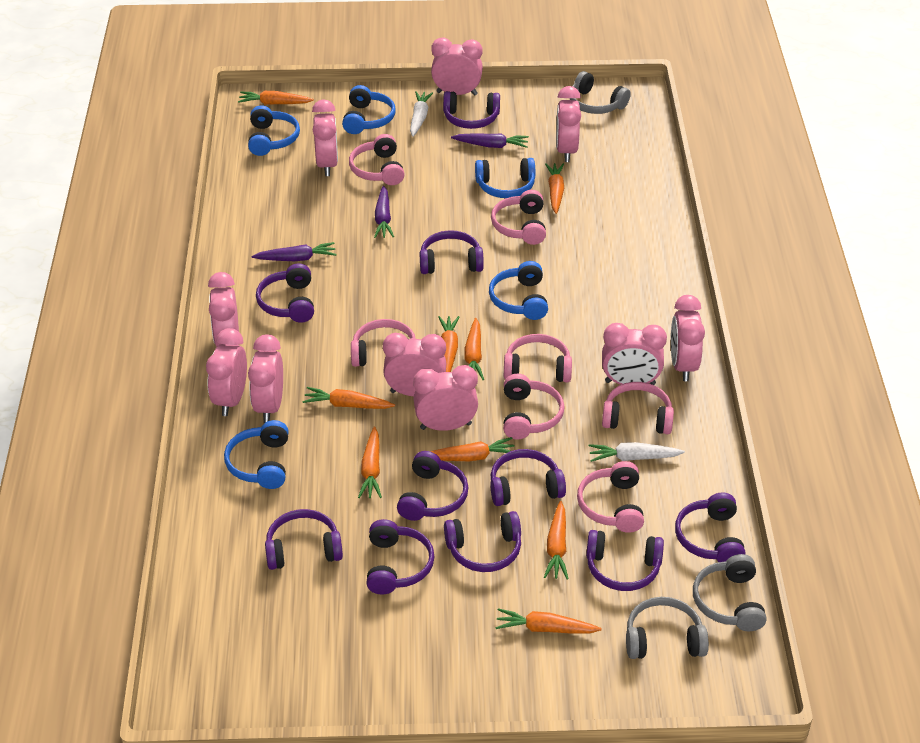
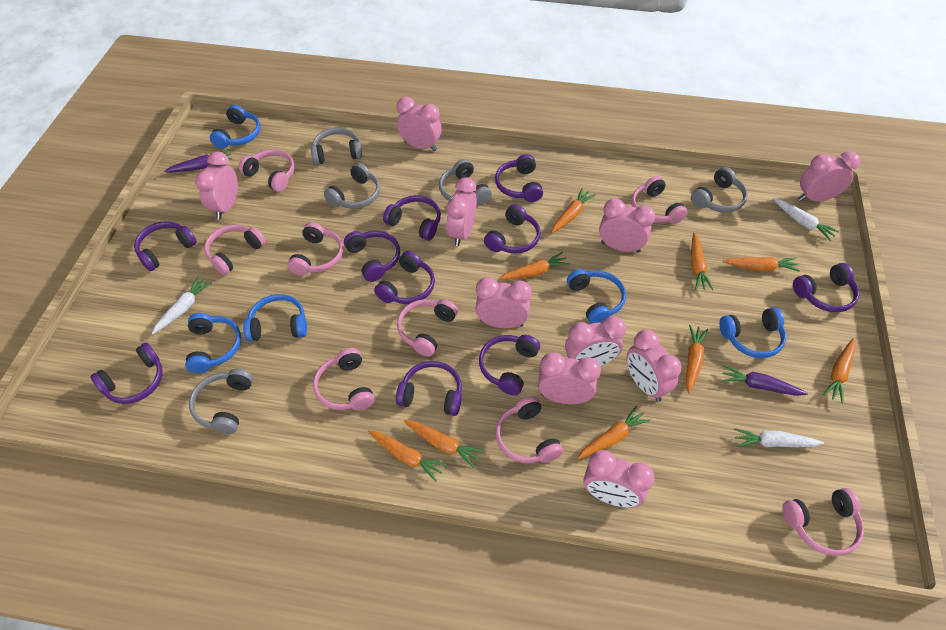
grey headphones: [570,71,631,114] [626,597,709,659] [693,554,767,631] = 3 -> [189,369,253,434] [311,128,362,165] [324,163,380,209] [439,159,492,205] [691,167,748,213] = 5
pink headphones: [349,134,405,185] [351,319,416,367] [491,190,546,245] [503,374,564,439] [504,334,572,383] [577,461,644,533] [602,382,674,434] = 7 -> [204,225,266,275] [239,149,295,192] [287,222,343,275] [313,348,375,410] [397,299,458,357] [496,396,563,463] [631,176,688,224] [782,488,864,556] = 8
purple carrot: [251,242,336,261] [374,186,394,238] [451,133,529,148] = 3 -> [164,149,233,172] [722,365,808,396] = 2
white carrot: [410,91,433,137] [589,442,685,462] = 2 -> [152,276,212,335] [734,428,824,448] [773,198,840,241] = 3

